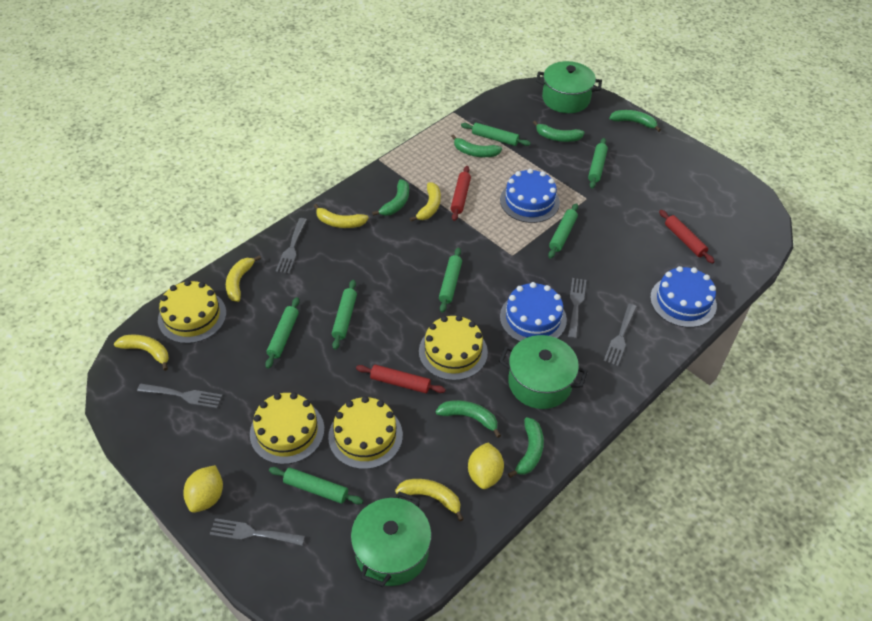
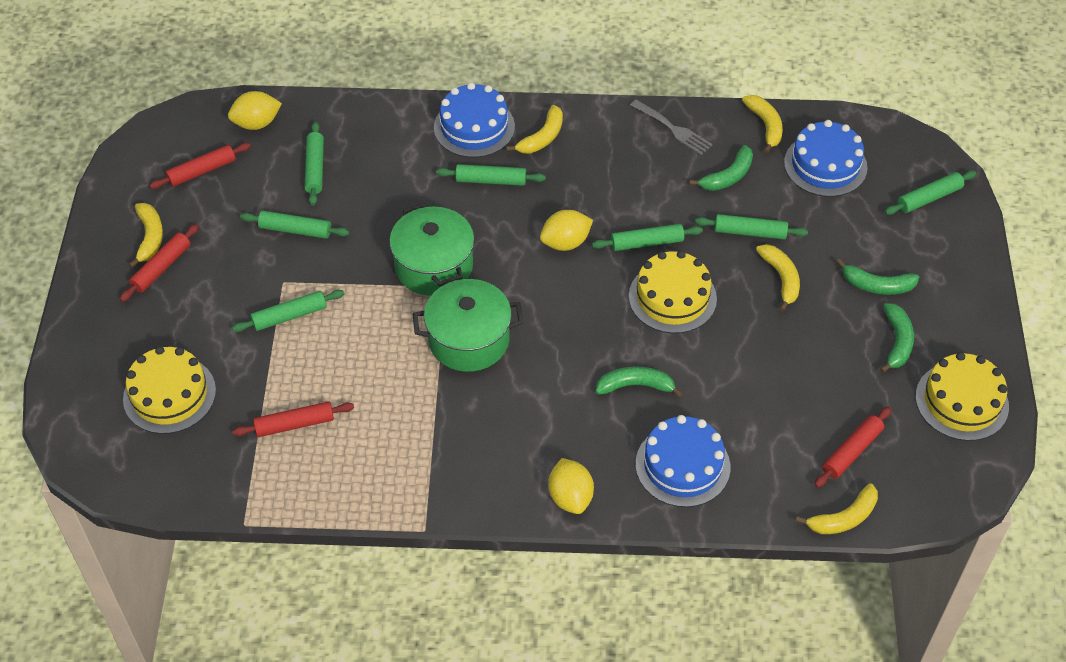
green banana: [372,179,409,216] [436,400,501,438] [451,134,502,157] [508,417,544,478] [533,121,585,142] [609,110,661,132] = 6 -> [596,367,683,398] [689,145,753,191] [836,259,919,295] [880,303,914,373] = 4
green pot: [351,491,431,587] [499,335,588,409] [536,61,602,113] = 3 -> [389,203,474,296] [413,279,523,372] = 2
grey fork: [137,384,222,408] [210,518,305,546] [276,218,307,274] [568,278,586,339] [604,304,637,366] = 5 -> [630,99,713,155] = 1
red rolling pin: [356,365,446,393] [451,166,471,221] [659,210,715,264] = 3 -> [120,224,199,302] [149,143,251,189] [232,402,354,437] [815,407,892,488] = 4
yellow cake: [158,280,226,344] [250,392,324,464] [328,396,403,469] [419,315,488,381] = 4 -> [123,346,216,434] [629,251,717,333] [916,352,1009,441] = 3
yellow lemon: [183,465,223,513] [468,443,504,489] = 2 -> [228,91,282,130] [540,210,593,251] [548,458,594,514] = 3

